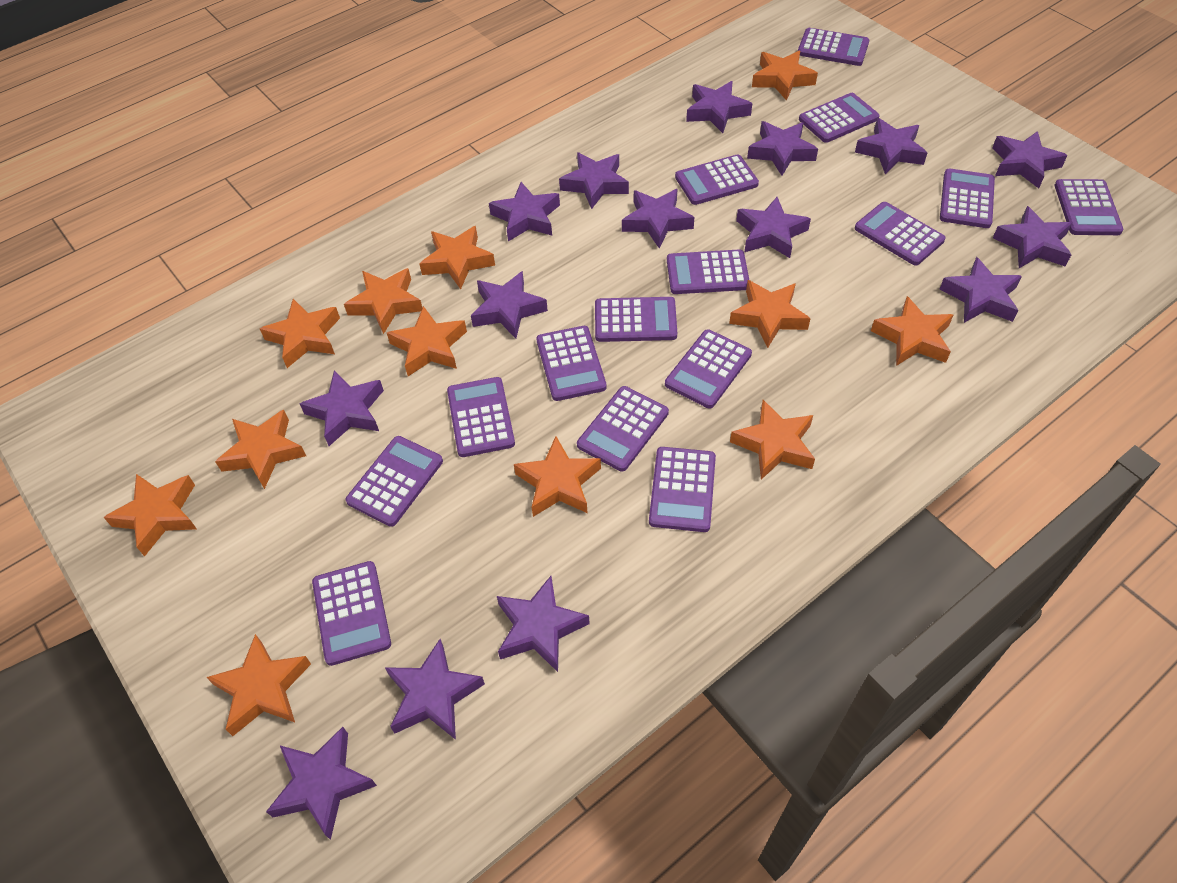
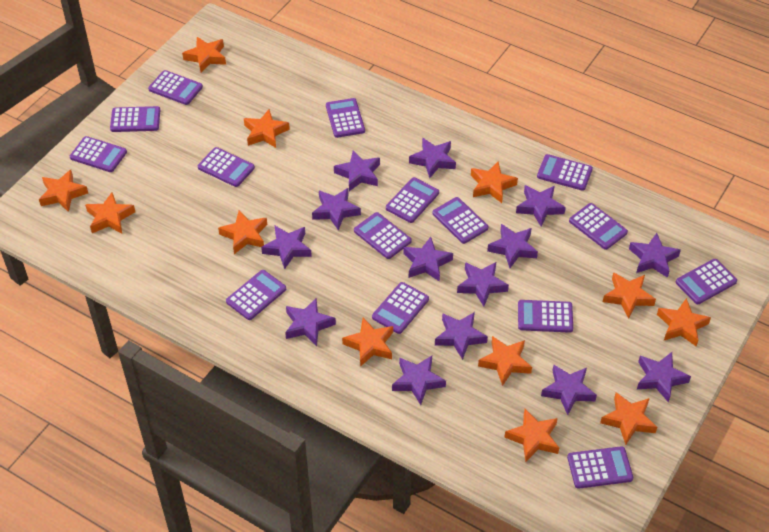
purple star: [266,727,377,840] [300,370,384,446] [385,639,485,740] [471,271,548,339] [489,182,560,241] [497,576,590,672] [559,152,629,209] [622,189,694,248] [686,81,752,133] [736,197,811,258] [747,121,818,176] [855,118,927,174] [939,257,1022,323] [992,131,1068,188] [993,206,1072,268] = 15 -> [261,226,312,269] [285,298,336,346] [312,188,361,231] [334,150,380,191] [392,356,446,405] [403,237,453,282] [409,138,456,178] [435,312,488,360] [457,262,509,307] [487,224,538,268] [516,185,566,226] [541,365,597,415] [629,233,681,278] [637,352,691,402] = 14

